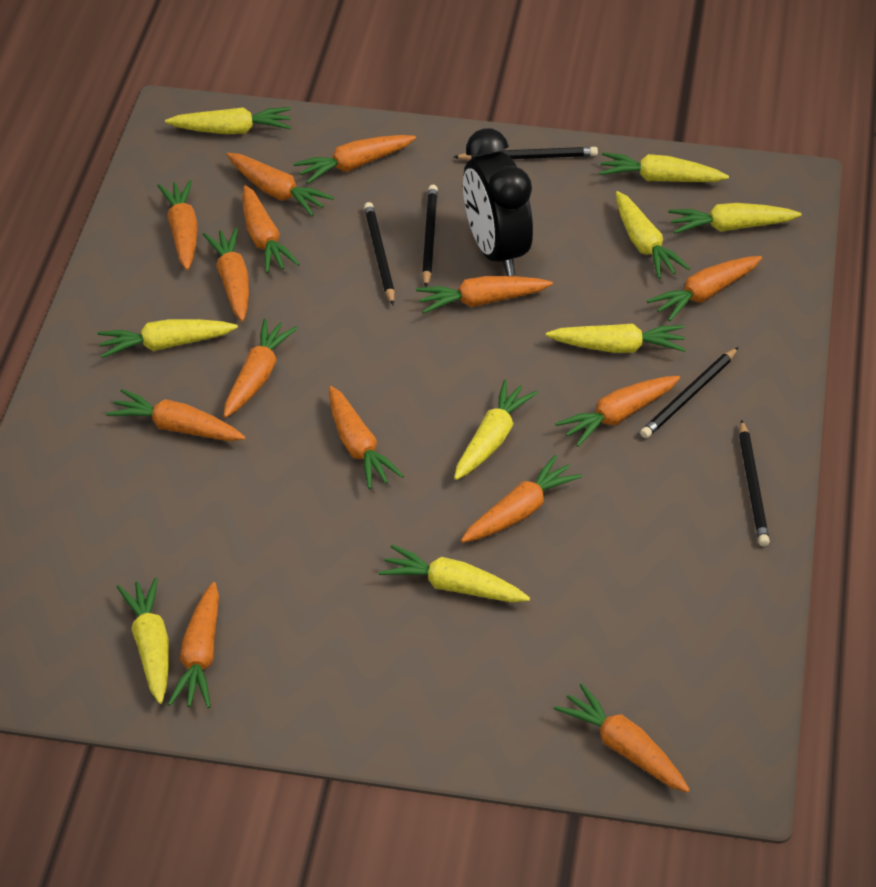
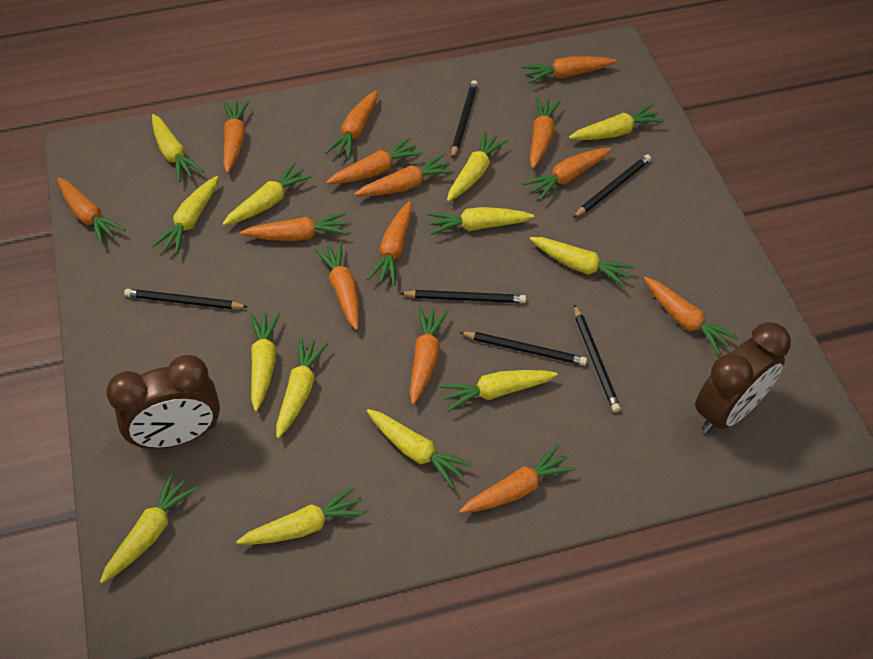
black clock: [463,128,533,276] = 1 -> none = 0
black pencil: [364,202,395,305] [422,185,438,287] [454,147,598,160] [640,347,738,438] [739,420,770,546] = 5 -> [124,289,248,309] [400,290,526,303] [451,80,478,159] [459,332,587,366] [573,154,651,218] [574,304,621,412] = 6
brown clock: none = 0 -> [106,355,220,449] [695,322,791,433] = 2
yellow carrot: [97,319,238,358] [117,578,169,704] [165,107,291,134] [379,545,530,602] [454,380,538,480] [546,324,686,353] [599,152,729,182] [616,191,690,279] [668,203,802,234] = 9 -> [100,473,198,583] [152,114,204,182] [152,176,218,255] [222,162,312,226] [236,486,365,545] [250,313,281,411] [276,337,329,438] [367,409,472,489] [427,207,534,235] [439,370,558,412] [447,131,508,202] [530,237,635,288] [569,104,664,140] = 13

